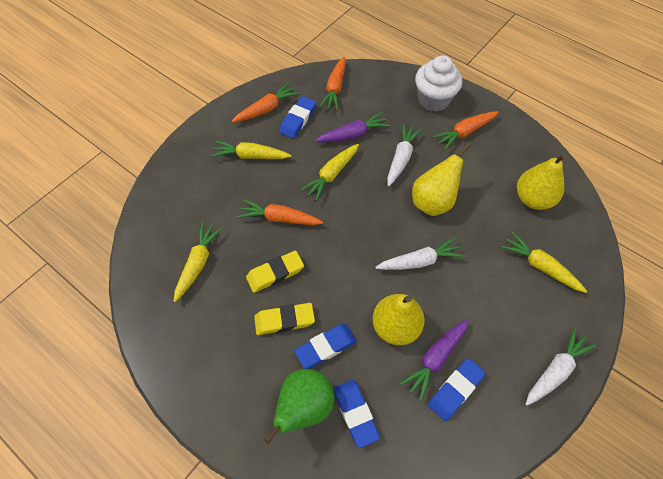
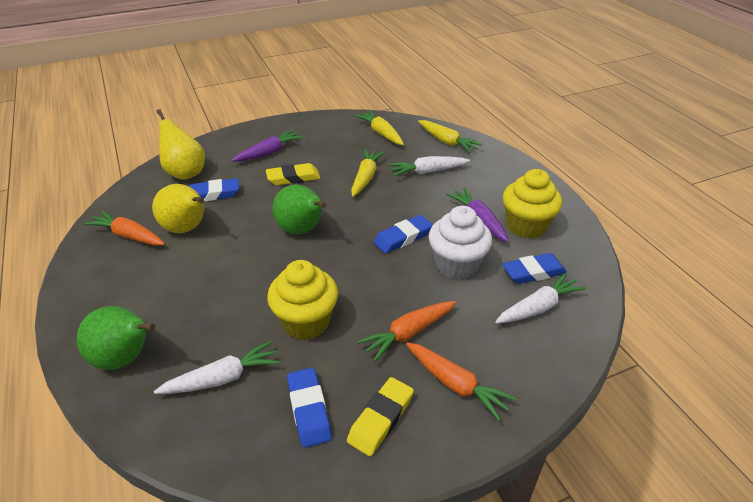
green pear: [264,369,334,444] = 1 -> [77,306,156,370] [273,184,326,234] = 2
orange carrot: [231,82,300,123] [237,199,323,225] [319,57,346,110] [432,111,499,150] = 4 -> [84,211,165,246] [357,301,456,362] [406,342,516,421] = 3
yellow carrot: [174,222,223,302] [211,141,291,159] [300,144,359,201] [501,232,587,293] = 4 -> [351,149,385,197] [355,110,404,145] [418,120,483,153] = 3
yellow cupcake: none = 0 -> [267,260,338,340] [503,169,562,239] = 2
yellow pear: [372,294,425,345] [412,144,470,216] [517,154,567,210] = 3 -> [152,184,204,233] [156,109,205,180] = 2

